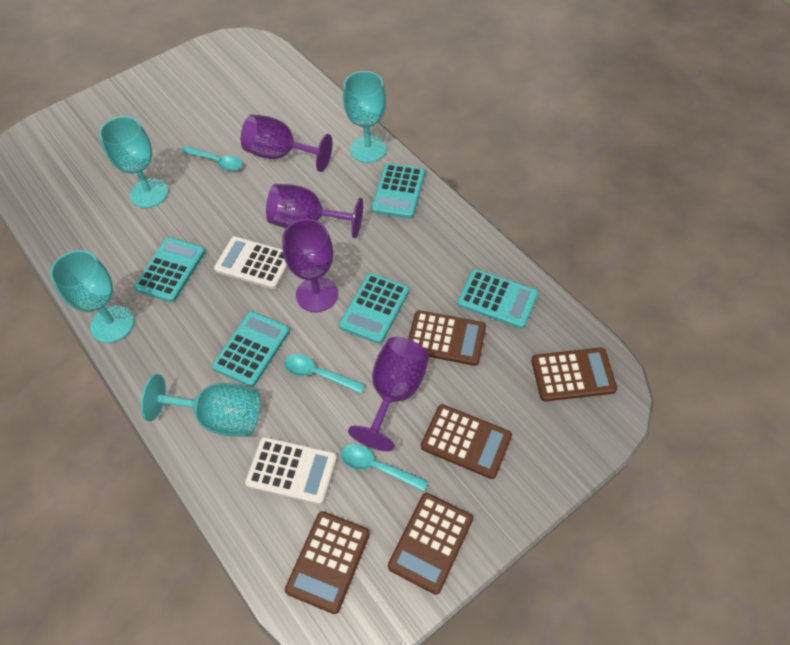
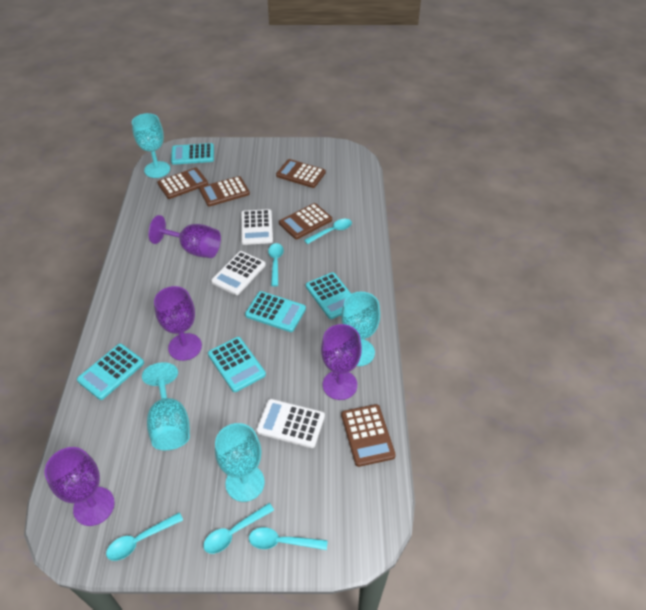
turquoise spoon: [181,146,242,171] [284,354,365,393] [341,444,428,492] = 3 -> [106,513,183,561] [203,503,274,554] [249,527,327,550] [268,243,284,286] [304,219,352,244] = 5
white calculator: [214,236,288,289] [245,437,337,505] = 2 -> [211,251,266,295] [241,209,273,245] [256,399,325,448] = 3

